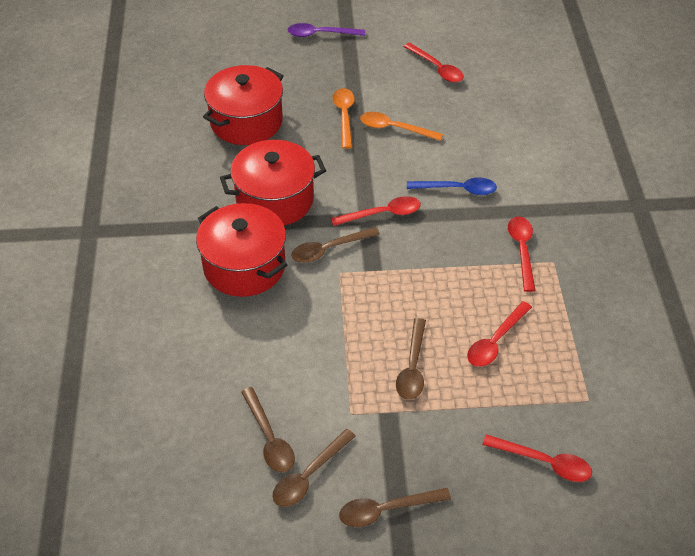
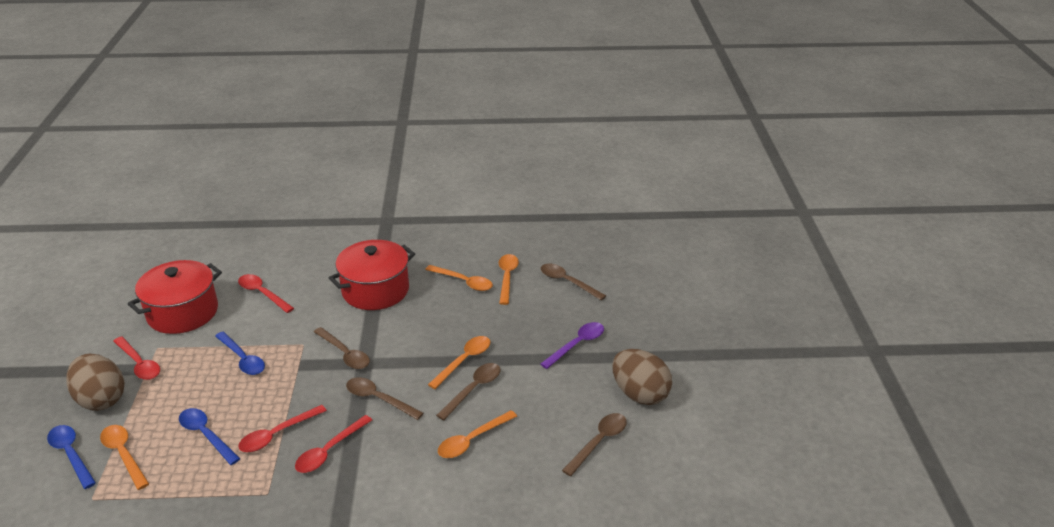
blue spoon: [407,178,497,195] = 1 -> [47,425,96,489] [179,408,240,465] [215,332,265,375] = 3
brown egg: none = 0 -> [66,354,125,411] [612,349,672,405] = 2
orange spoon: [332,88,355,149] [360,112,443,141] = 2 -> [100,425,149,490] [425,265,493,291] [428,336,490,389] [438,410,517,458] [499,254,519,305] = 5
red pot: [196,203,287,297] [203,65,283,145] [220,140,326,226] = 3 -> [128,260,222,334] [329,240,415,310] = 2
red spoon: [331,196,421,226] [403,43,464,83] [467,301,532,367] [482,434,592,482] [508,216,536,292] = 5 -> [113,336,160,380] [238,274,294,313] [238,405,327,452] [295,415,372,473] = 4

